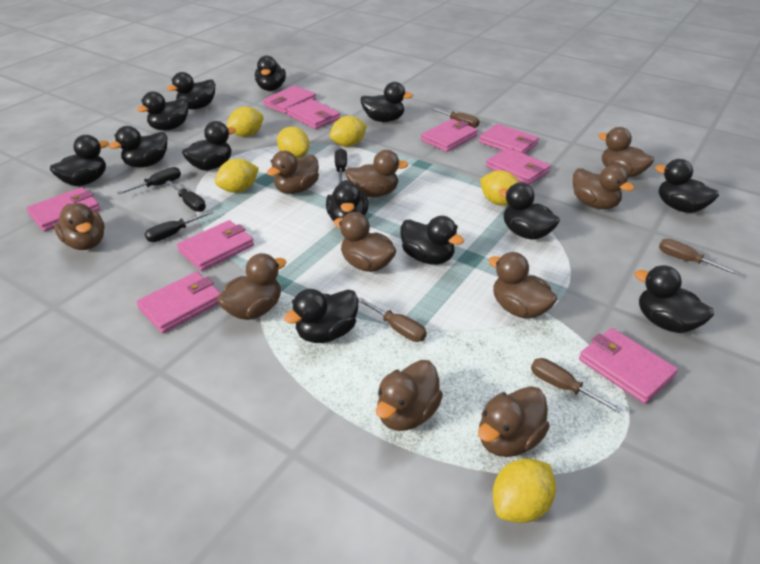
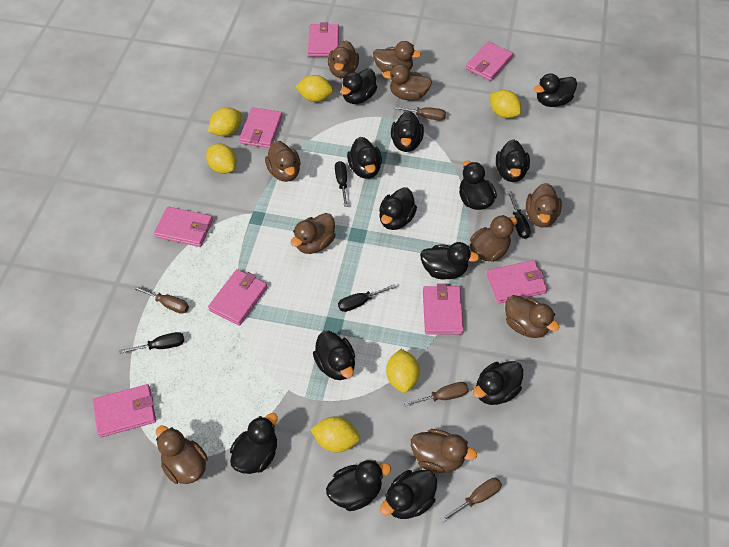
pink wallet: [26,187,100,232] [136,272,221,333] [177,220,254,271] [263,85,316,114] [287,99,340,129] [421,119,478,152] [479,124,539,154] [486,148,551,185] [579,328,678,404] = 9 -> [93,384,156,438] [154,207,213,247] [208,269,267,326] [239,107,282,148] [308,22,339,57] [423,284,464,335] [466,41,513,81] [487,260,547,304] = 8

